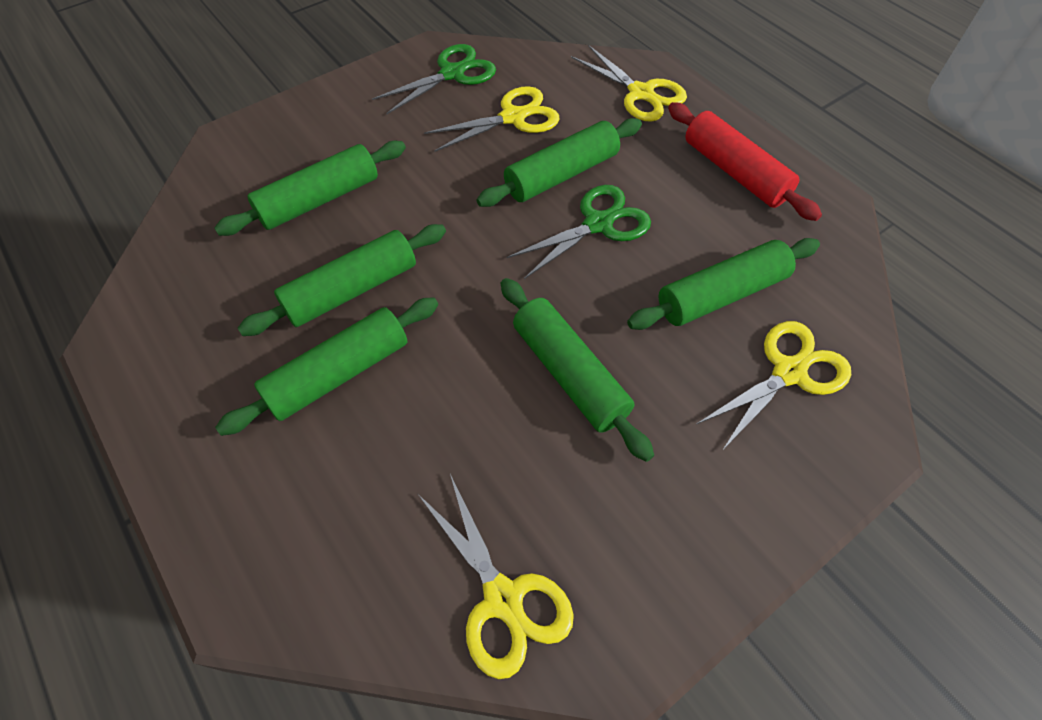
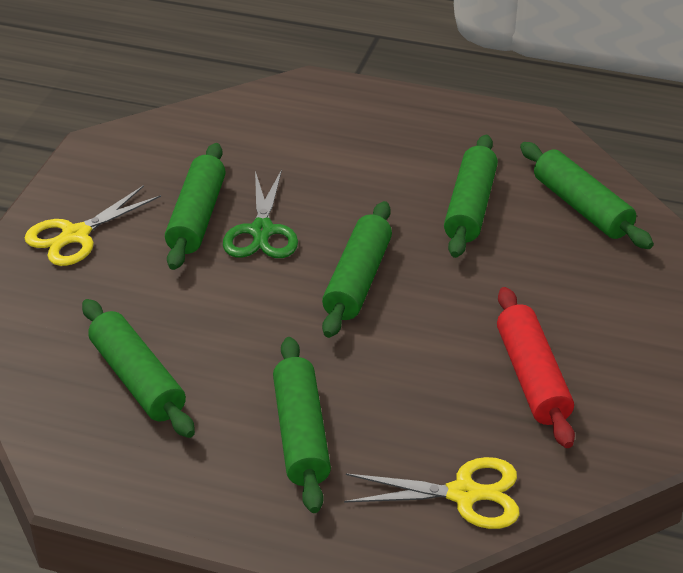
green scissors: [372,44,496,114] [506,185,651,279] = 2 -> [223,169,298,258] = 1
yellow scissors: [417,474,574,679] [424,86,559,152] [571,45,687,122] [697,321,851,451] = 4 -> [25,185,161,266] [344,457,520,529] = 2

